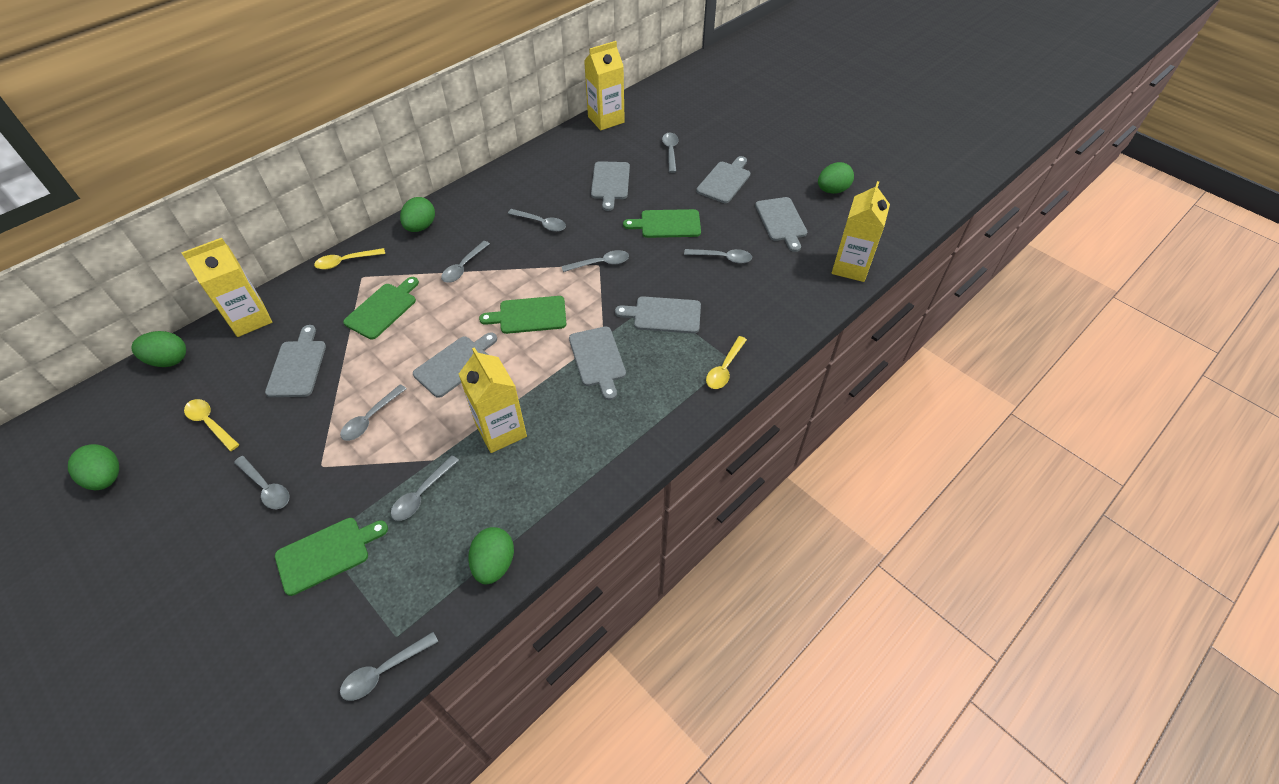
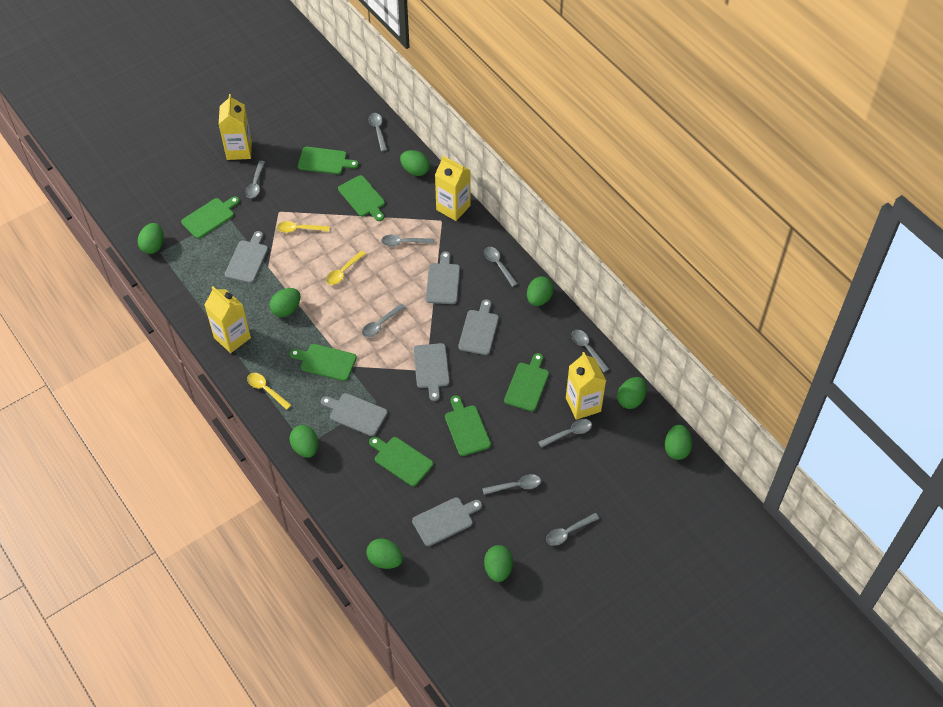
green cutting board: [275,518,388,596] [343,277,419,339] [479,296,566,334] [623,209,701,238] = 4 -> [181,196,240,239] [290,344,357,381] [298,147,359,174] [338,175,385,221] [369,437,433,486] [445,395,491,456] [504,353,549,411] = 7
green egg: [68,444,119,490] [131,331,186,367] [400,197,435,232] [468,527,514,585] [818,162,854,194] = 5 -> [138,223,164,254] [270,288,300,317] [289,425,318,458] [366,538,403,569] [400,150,430,176] [484,545,513,582] [527,276,554,306] [617,377,647,409] [665,425,692,460] = 9
grey cutting board: [265,325,326,397] [413,332,497,398] [569,326,626,400] [591,161,630,211] [615,296,701,334] [696,156,751,203] [755,197,807,252] = 7 -> [225,231,268,283] [321,393,388,436] [412,497,482,546] [414,343,450,401] [426,251,460,304] [458,299,499,355] = 6

